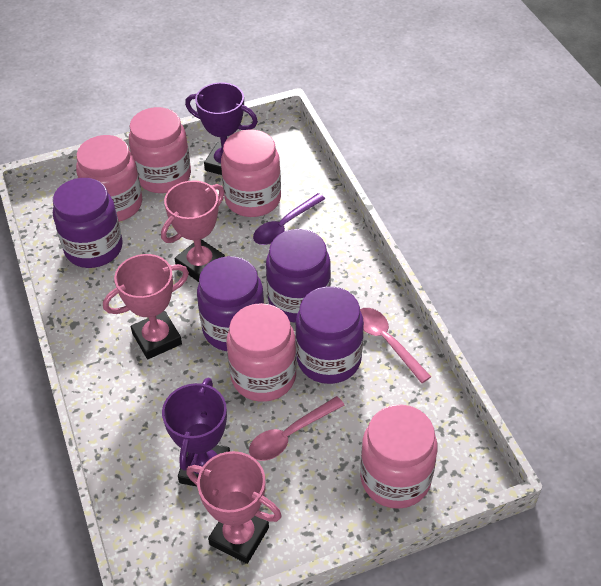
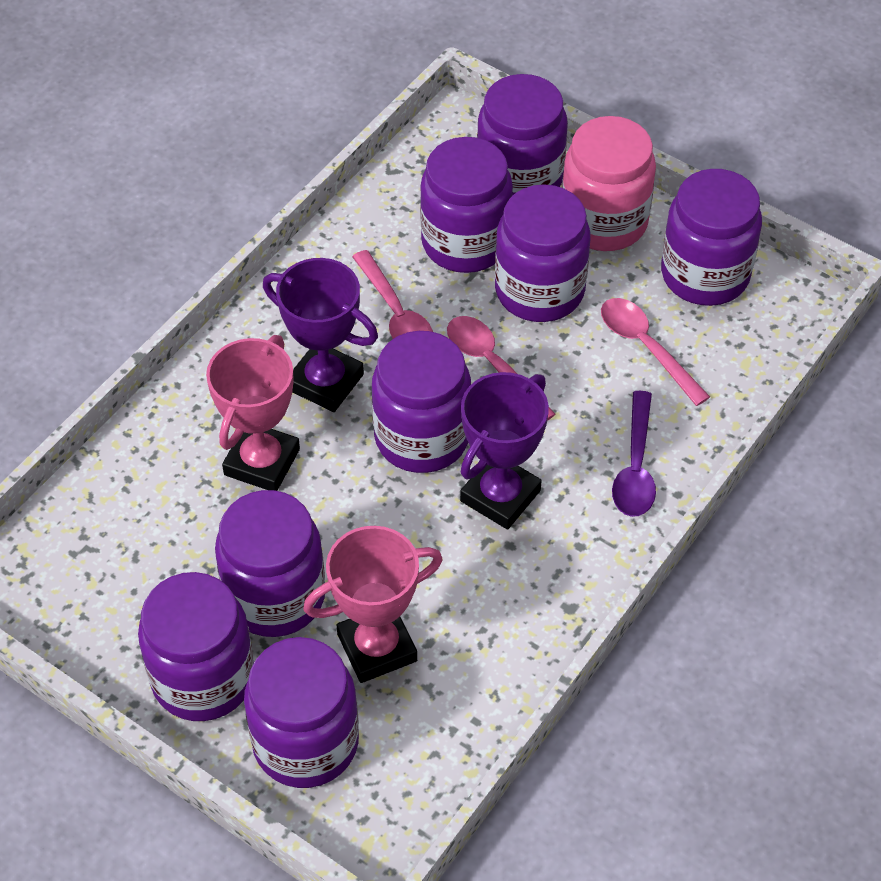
pink jar: [76,135,142,222] [129,107,191,193] [221,130,281,217] [226,303,297,402] [360,404,438,509] = 5 -> [562,116,656,251] = 1
pink spoon: [249,396,344,461] [360,308,431,383] = 2 -> [352,250,433,339] [447,316,555,421] [601,298,710,406] = 3
pink trophy: [103,254,189,359] [161,180,225,282] [186,451,282,564] = 3 -> [206,335,300,491] [303,526,443,683] = 2
purple jar: [53,178,123,268] [197,256,264,351] [266,229,331,323] [295,286,364,384] = 4 -> [138,572,254,721] [215,490,325,637] [244,637,359,788] [372,331,471,473] [420,137,513,273] [477,74,568,196] [495,184,590,322] [661,169,762,306] = 8

